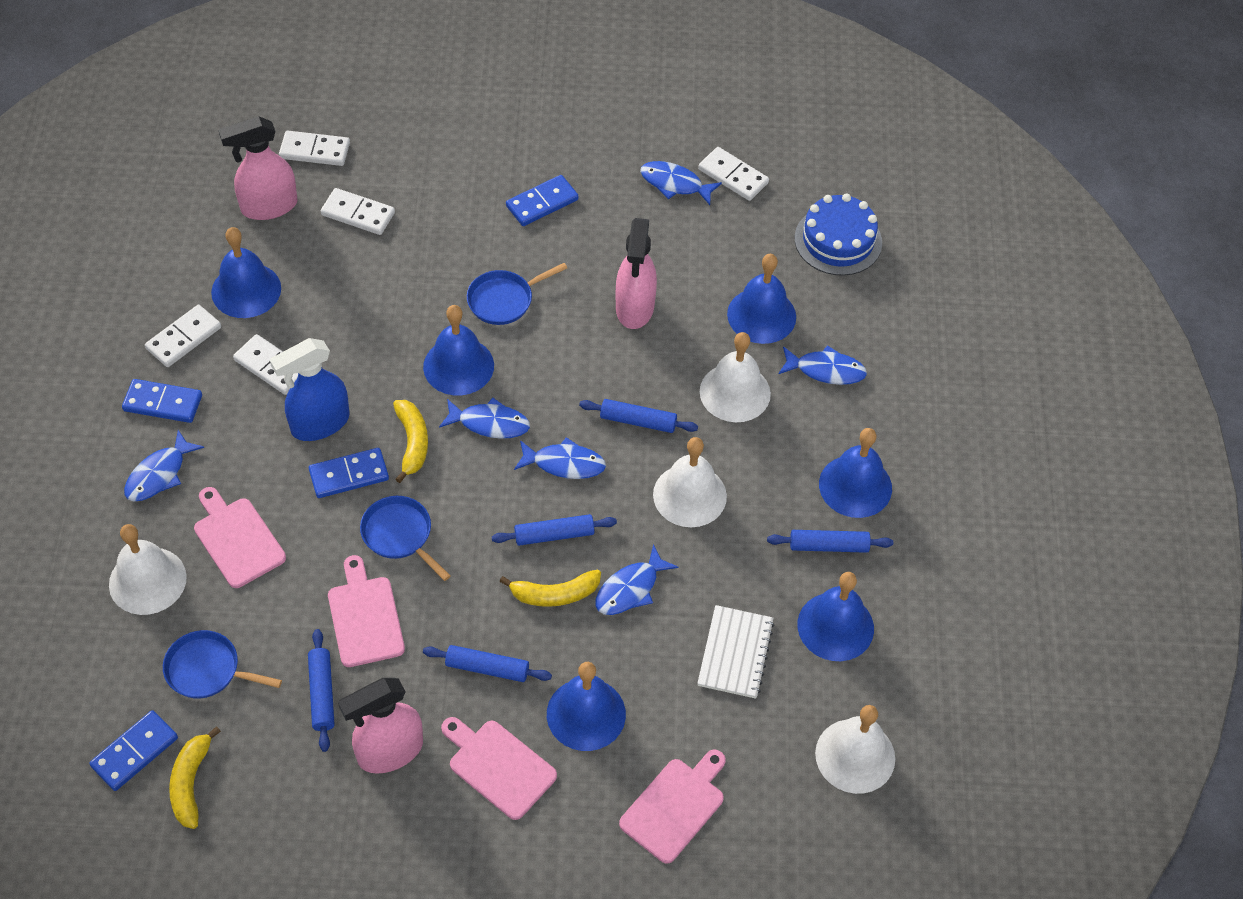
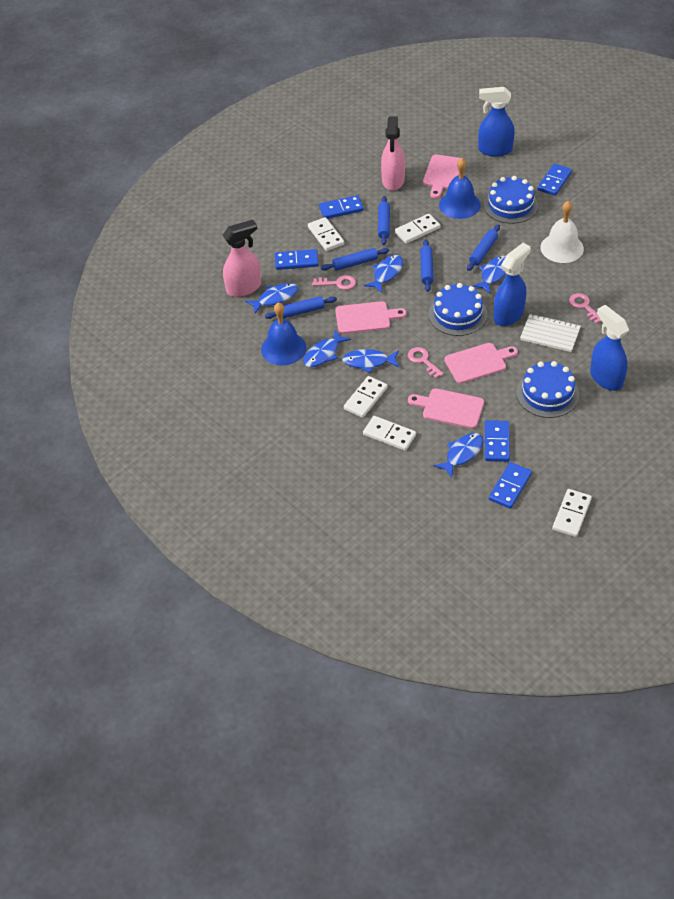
blue bell: [211,227,281,318] [423,305,494,395] [547,662,626,751] [727,254,796,344] [797,572,874,661] [819,428,892,518] = 6 -> [261,302,306,365] [439,158,481,219] = 2
blue cake: [795,194,882,276] = 1 -> [429,283,487,336] [484,176,538,224] [517,361,579,418] = 3
blue domino: [89,710,178,791] [122,379,202,423] [309,448,389,498] [506,175,579,226] = 4 -> [275,249,319,270] [319,195,364,219] [485,420,510,462] [489,462,532,509] [537,164,572,196] = 5
blue pan: [163,630,282,699] [360,496,451,581] [467,263,567,325] = 3 -> none = 0
blue spray bottle: [270,338,349,441] = 1 -> [478,87,515,157] [493,243,531,326] [590,305,629,391] = 3
pink key: none = 0 -> [312,275,356,290] [408,347,444,378] [569,293,602,324] = 3
pink spray bottle: [219,116,298,220] [338,678,423,774] [616,218,657,329] = 3 -> [223,220,261,297] [381,116,405,191] = 2
white bell: [109,524,187,615] [653,437,727,527] [700,332,771,422] [815,705,895,794] = 4 -> [540,201,584,263] = 1
yellow banana: [169,726,221,829] [393,400,428,483] [499,570,601,607] = 3 -> none = 0

